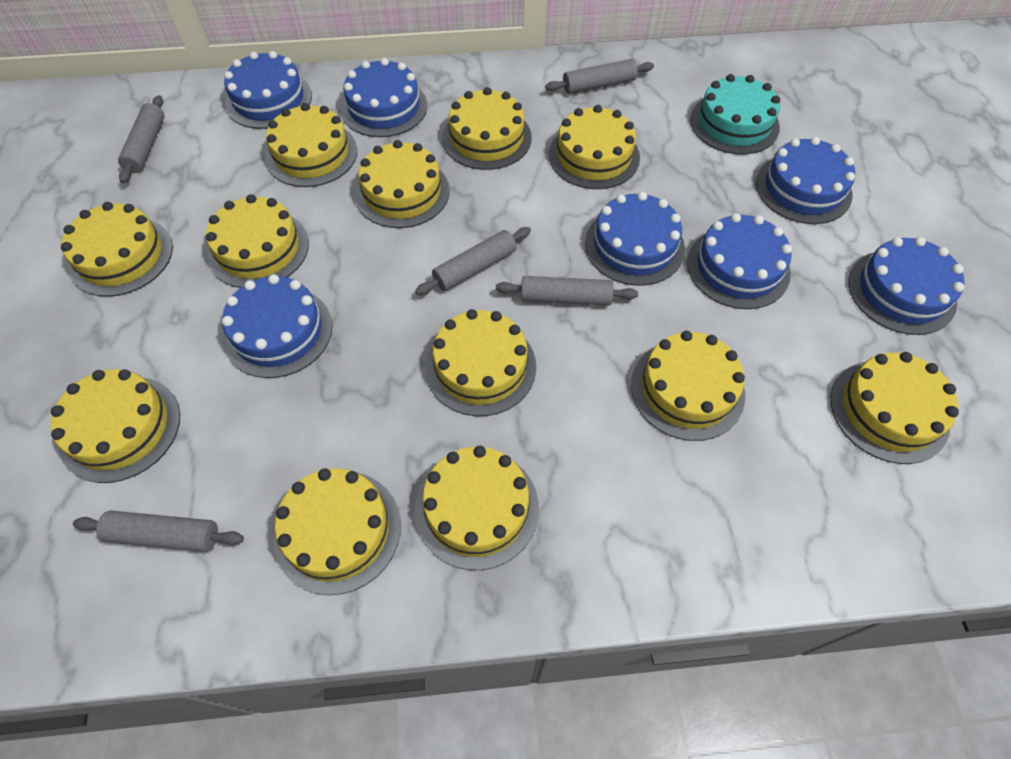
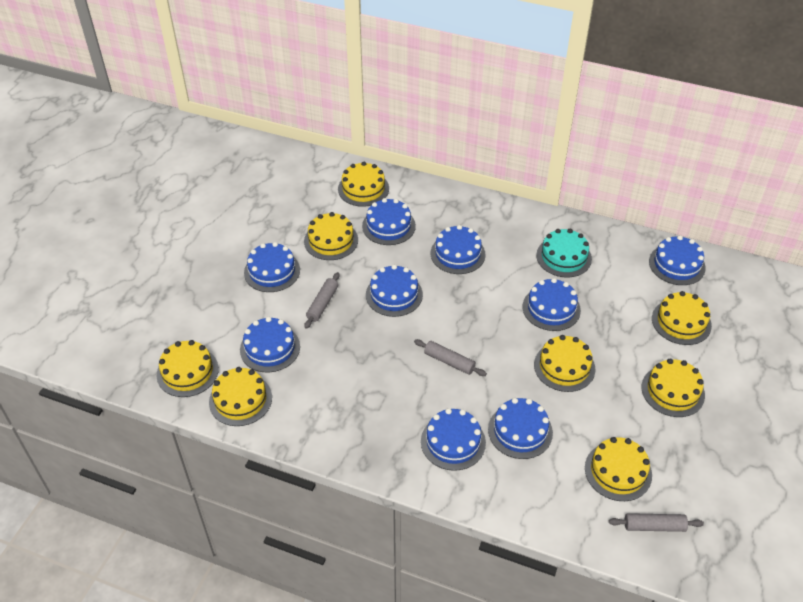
blue cake: [222,274,332,378] [224,51,312,129] [340,58,427,137] [585,192,685,286] [687,213,792,309] [756,137,855,224] [848,237,965,335] = 7 -> [240,317,300,372] [244,242,300,292] [362,198,416,245] [366,265,423,317] [421,408,486,471] [431,225,485,274] [488,398,553,459] [523,278,581,331] [649,235,706,285] = 9
grey rolling pin: [73,511,244,552] [118,95,164,184] [415,227,531,295] [496,276,638,306] [545,59,654,94] = 5 -> [304,272,340,329] [414,339,487,376] [609,513,704,532] = 3
yellow cake: [50,369,180,483] [61,202,173,297] [206,194,309,288] [265,103,357,187] [273,468,401,595] [355,140,450,228] [415,446,539,570] [426,309,536,416] [442,87,532,170] [549,105,640,189] [631,331,745,441] [830,352,959,464] = 12 -> [157,340,219,397] [209,367,272,426] [304,212,358,260] [338,162,389,207] [534,335,595,392] [585,437,652,501] [642,358,705,417] [652,291,712,345] = 8

